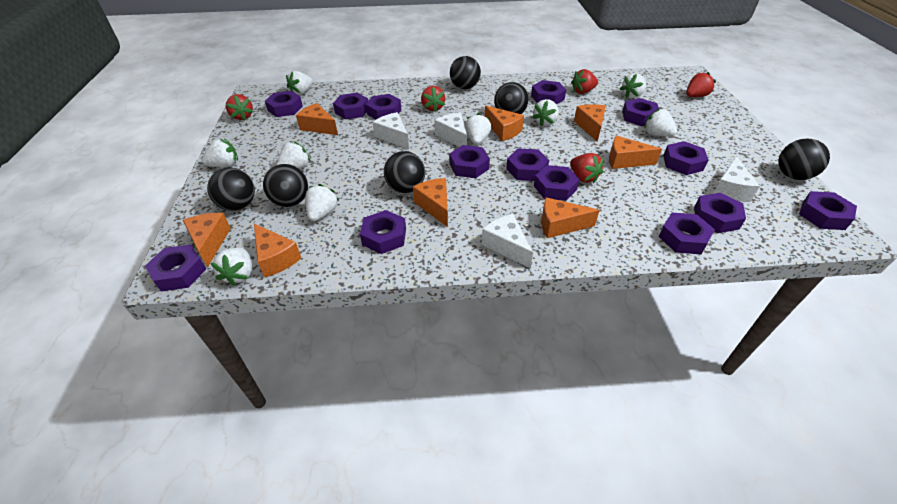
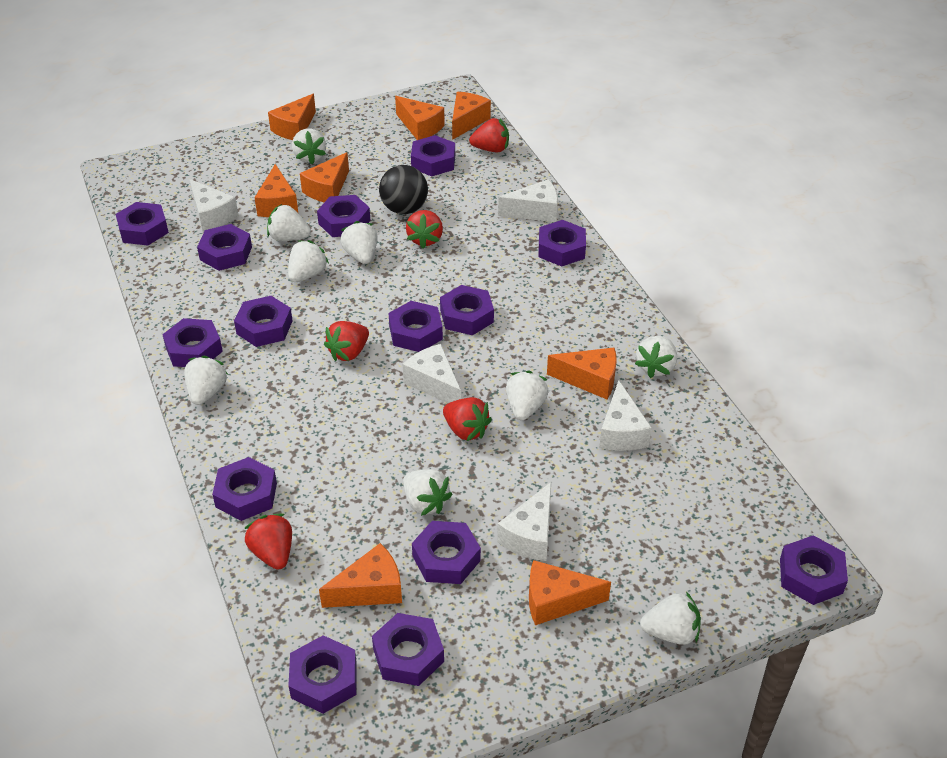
black ball: [207,168,255,211] [263,164,308,207] [384,151,425,193] [450,56,481,89] [494,82,529,114] [778,138,830,180] = 6 -> [379,165,428,214] = 1
white cheese: [373,112,409,149] [434,112,467,147] [482,214,533,268] [713,156,760,202] = 4 -> [190,179,239,232] [403,344,461,403] [497,482,551,561] [498,179,558,222] [599,380,652,451] = 5

